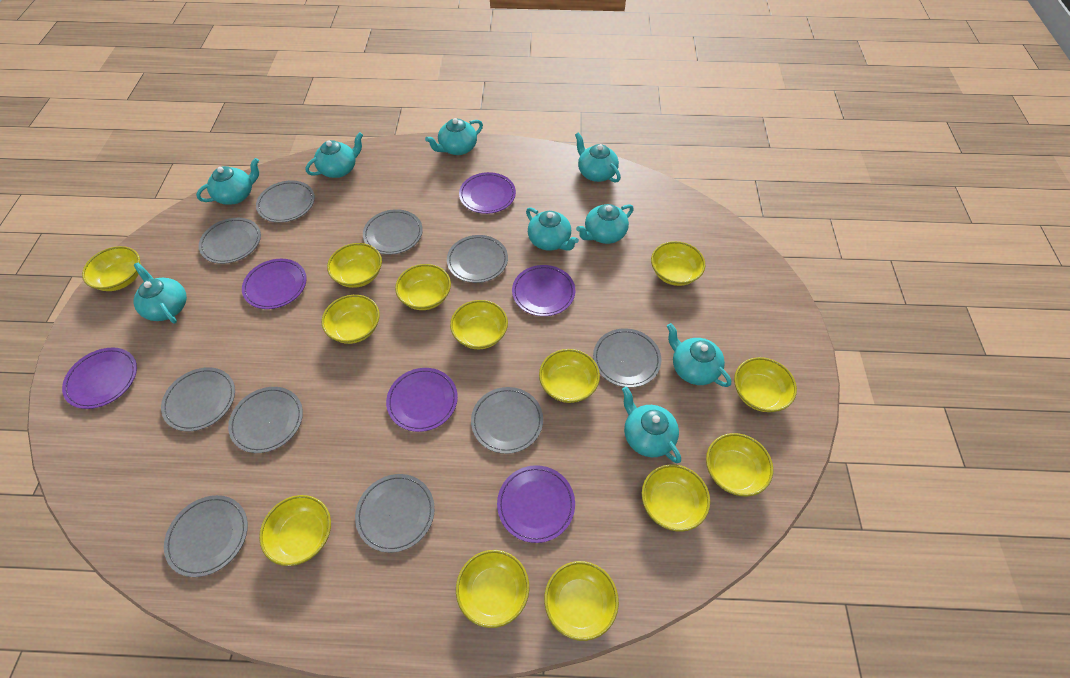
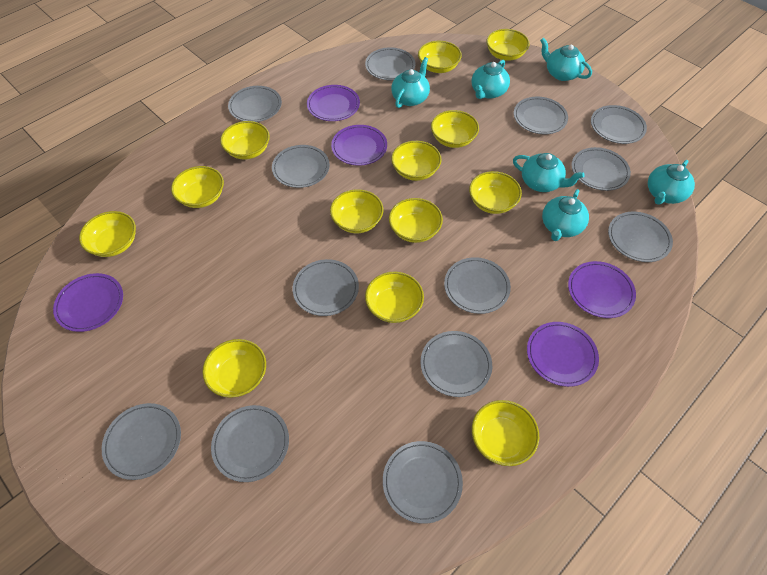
grey plate: [161,367,235,431] [164,495,248,577] [199,218,261,264] [228,387,303,453] [256,180,315,223] [355,474,435,553] [363,209,423,255] [447,235,508,283] [471,387,543,454] [593,328,661,388] = 10 -> [102,403,181,480] [211,405,289,482] [228,86,282,122] [272,145,330,188] [292,259,359,316] [365,47,416,80] [383,441,463,524] [420,331,492,397] [444,257,511,314] [514,97,568,134] [572,147,631,191] [591,105,647,144] [608,212,673,262] = 13
purple plate: [62,347,137,409] [242,259,307,309] [386,368,458,432] [459,172,516,214] [497,465,575,543] [512,265,575,316] = 6 -> [53,273,123,332] [307,85,360,121] [331,125,387,166] [527,322,599,387] [568,261,636,318] = 5
turquoise teapot: [134,262,187,324] [196,158,259,205] [305,132,363,178] [425,118,483,155] [526,207,579,251] [575,132,621,183] [576,204,634,244] [622,387,681,463] [667,323,731,387] = 9 -> [391,57,430,108] [471,60,510,99] [513,153,585,192] [540,38,592,81] [542,189,589,241] [648,160,695,205] = 6

